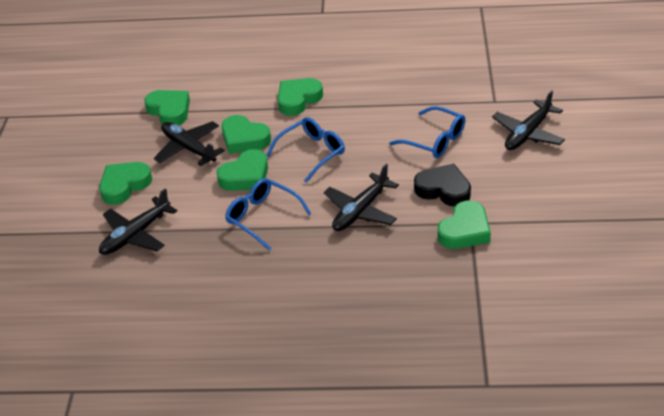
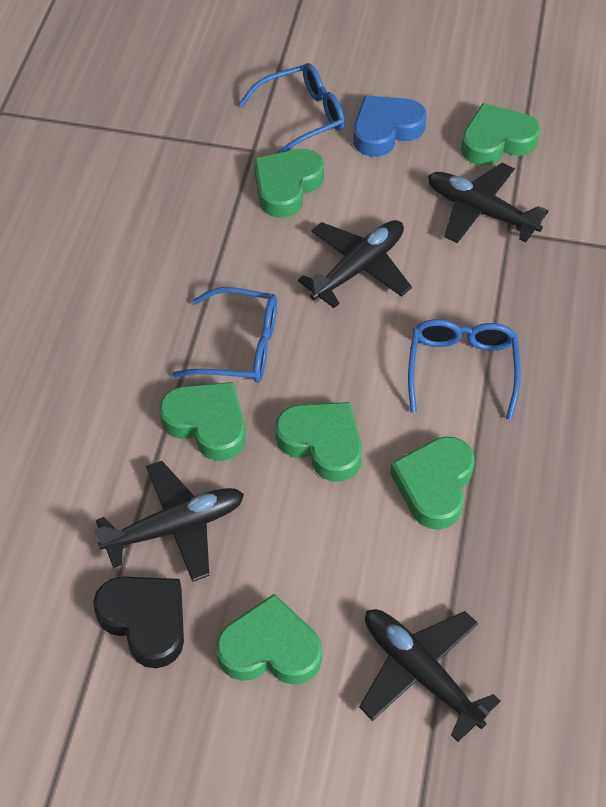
blue heart: none = 0 -> [353,95,427,157] = 1

